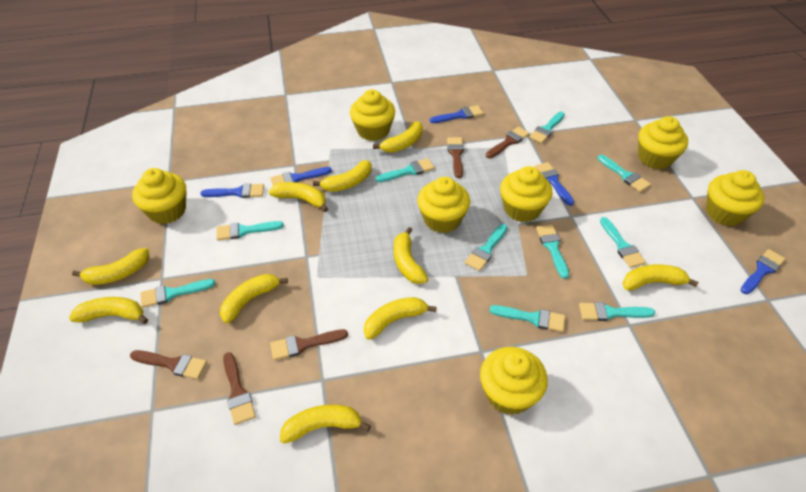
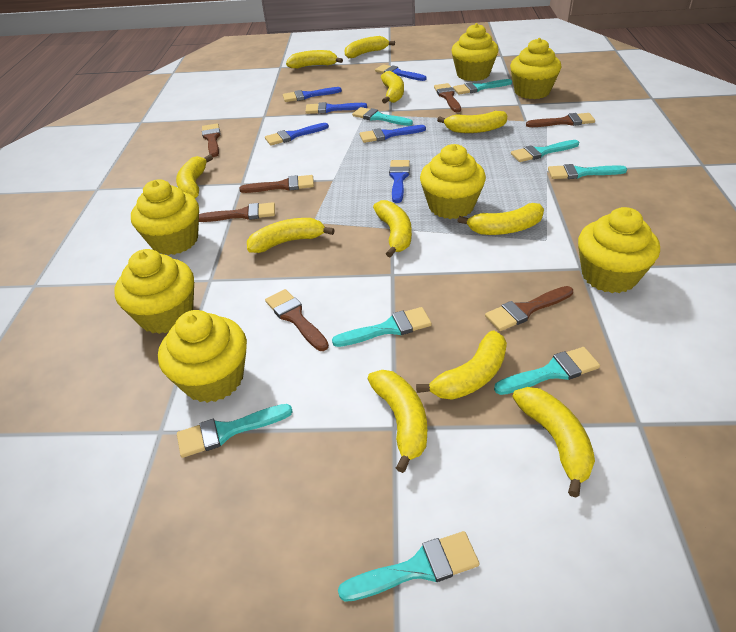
blue brush: [200,183,264,198] [270,167,332,185] [429,105,484,123] [535,162,574,206] [741,249,785,294] = 5 -> [265,123,329,145] [283,87,342,102] [305,102,367,114] [360,125,426,143] [375,64,427,81] [389,160,410,203] = 6
brown brush: [130,350,207,379] [223,352,256,425] [270,329,348,360] [447,137,464,178] [486,127,530,158] = 5 -> [199,202,275,222] [202,123,221,157] [240,175,314,193] [265,289,329,351] [434,83,461,112] [485,286,573,331] [526,113,595,127] = 7
turquoise brush: [140,279,215,308] [216,221,284,241] [376,158,435,182] [465,224,507,271] [490,305,565,332] [529,112,565,143] [536,225,569,279] [579,302,655,321] [597,155,651,192] [600,217,646,268] = 10 -> [177,404,293,458] [332,307,432,347] [338,531,480,602] [352,107,413,126] [453,79,512,95] [494,347,600,395] [511,140,579,162] [548,164,627,179] = 8
yellow banana: [69,297,148,324] [72,248,149,285] [220,274,288,324] [269,182,328,212] [280,405,371,444] [313,160,372,192] [364,297,437,340] [373,122,423,153] [394,227,428,284] [623,264,699,290] = 10 -> [176,154,213,198] [247,218,335,253] [286,50,343,68] [345,36,395,58] [368,370,427,473] [373,200,412,258] [381,71,404,103] [416,331,507,400] [437,111,507,133] [458,203,544,235] [512,387,595,497] = 11

